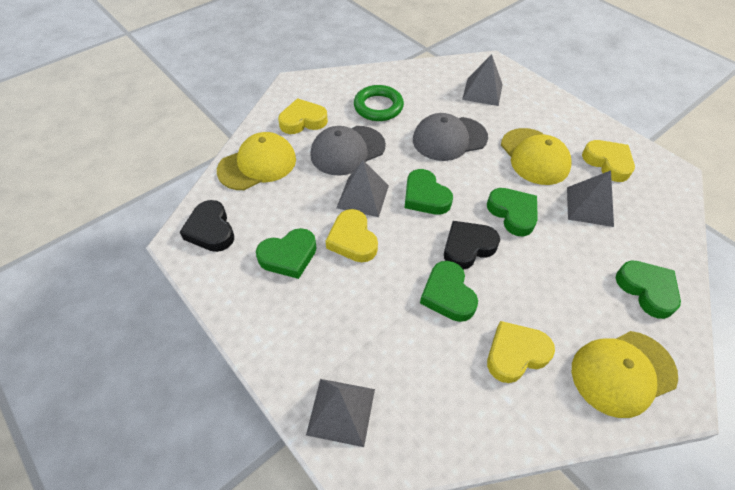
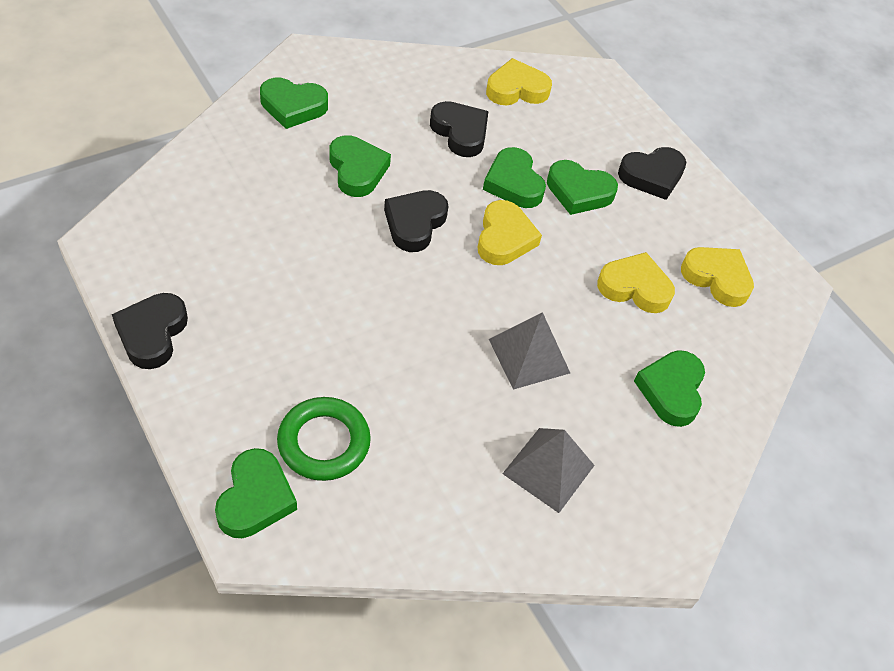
black heart: [180,200,234,252] [444,221,500,270] = 2 -> [112,293,188,369] [384,190,449,252] [430,101,489,157] [618,147,686,200] = 4
green heart: [256,228,317,279] [405,169,453,215] [420,261,478,322] [487,188,538,236] [615,261,681,319] = 5 -> [215,448,297,538] [260,78,328,129] [330,135,391,197] [483,147,546,208] [547,160,618,215] [634,350,705,427] = 6
grey cap: [310,126,386,176] [413,113,488,161] = 2 -> none = 0
grey pyramid: [306,379,375,447] [337,160,389,217] [462,54,503,106] [567,171,614,227] = 4 -> [489,312,570,390] [502,428,595,513] = 2
yellow cap: [217,132,296,190] [501,128,572,185] [572,331,678,418] = 3 -> none = 0

